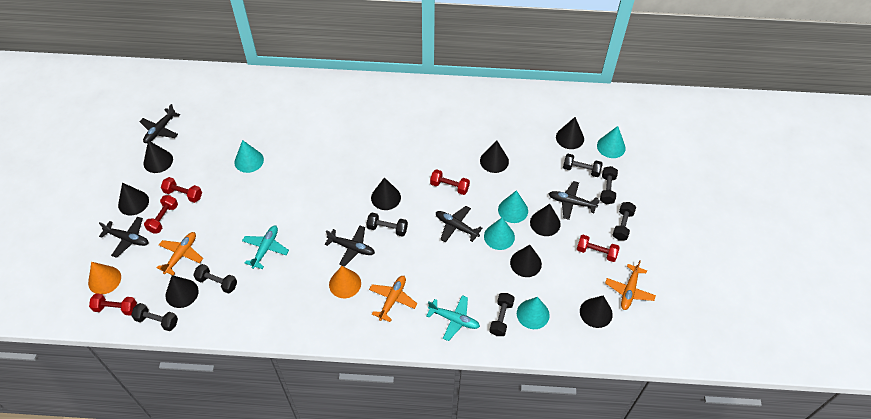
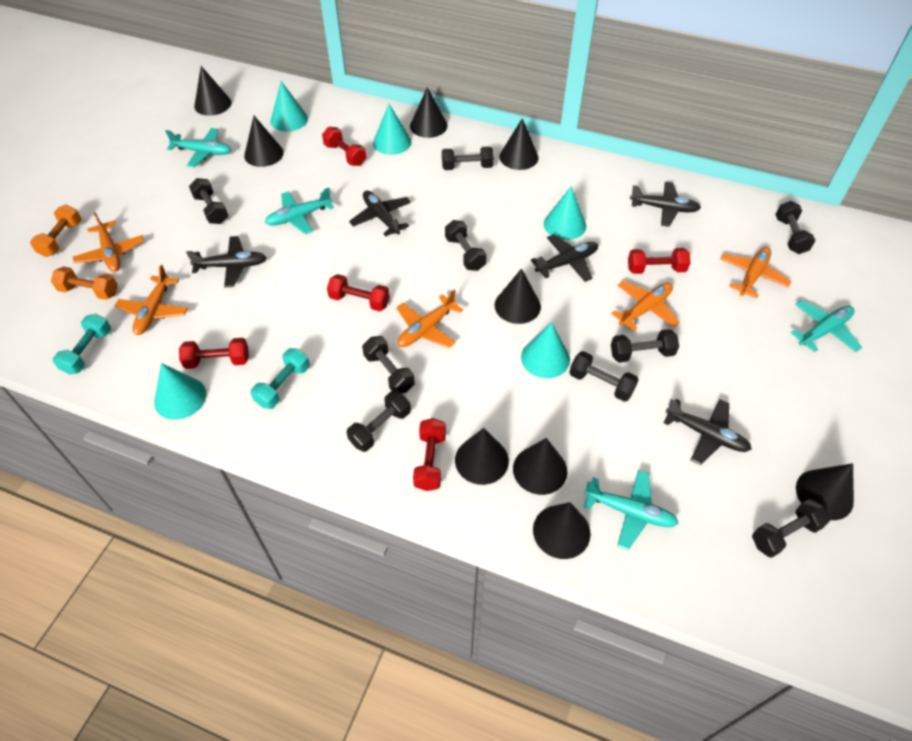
black dumbbell: [131,303,178,331] [193,264,237,294] [366,213,408,237] [489,293,515,336] [563,154,603,177] [600,166,618,204] [613,202,636,240] = 7 -> [189,178,228,224] [346,391,411,452] [362,336,415,393] [442,146,494,170] [445,220,487,271] [569,351,639,402] [611,329,679,363] [752,499,830,558] [776,201,815,254] = 9
orange cone: [88,262,121,295] [329,266,361,298] = 2 -> none = 0
orange dumbbell: none = 0 -> [30,205,81,257] [51,266,118,300] = 2
orange plane: [157,232,203,276] [369,276,417,322] [605,260,656,310] = 3 -> [73,212,144,272] [115,265,188,335] [396,290,463,348] [611,281,680,331] [720,247,792,299] = 5
turquoise dumbbell: none = 0 -> [53,313,111,375] [251,348,310,409] = 2
turquoise plane: [242,226,289,269] [427,295,480,341] = 2 -> [165,128,231,167] [265,188,334,234] [584,470,678,550] [790,300,862,352] = 4

